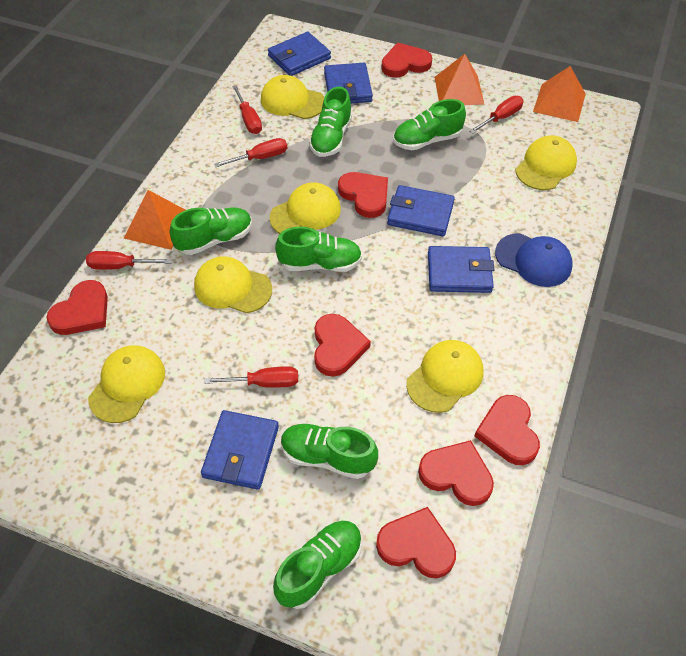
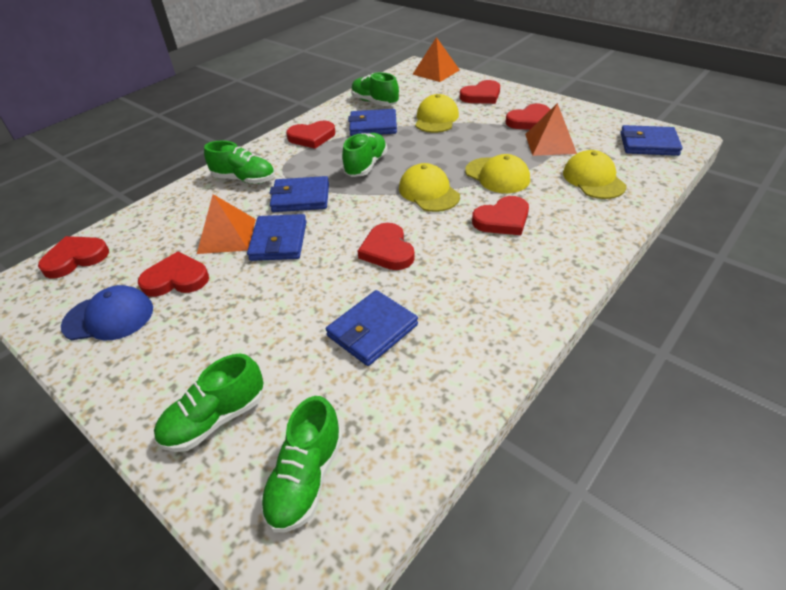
green shoe: [170,207,252,255] [273,521,362,609] [275,227,362,272] [281,424,378,479] [309,87,352,157] [393,99,466,150] = 6 -> [154,354,264,452] [204,141,275,184] [260,396,343,532] [342,133,388,177] [351,72,399,106] = 5
red screwdriver: [86,251,172,270] [205,366,298,388] [214,138,287,167] [232,85,262,134] [470,96,524,134] = 5 -> none = 0
yellow cap: [88,345,165,423] [194,257,272,313] [261,75,324,119] [269,182,341,234] [406,340,483,413] [515,135,577,190] = 6 -> [399,163,460,212] [415,94,459,133] [465,154,530,193] [563,150,627,199] = 4

